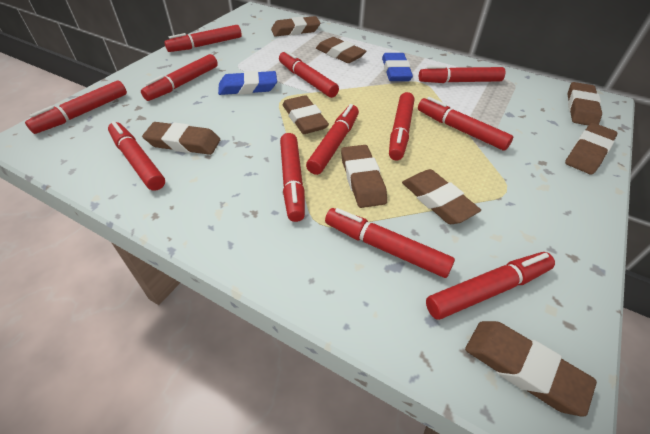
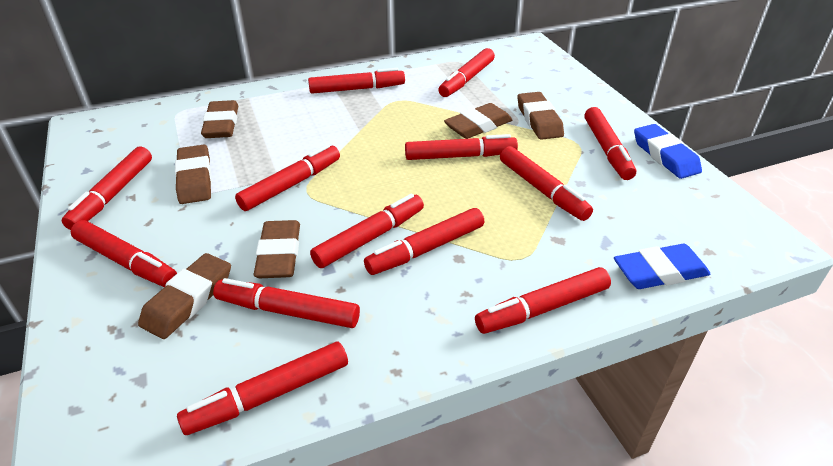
brown eraser: [142,122,220,155] [271,16,321,37] [283,95,329,134] [316,37,366,63] [341,145,387,208] [402,169,481,224] [465,321,597,416] [565,123,617,175] [568,82,602,125] = 9 -> [138,253,231,339] [175,145,212,204] [201,100,238,138] [254,220,300,278] [444,103,512,139] [517,92,564,140] = 6
red marker: [25,81,127,134] [108,121,165,191] [141,54,218,101] [164,25,242,52] [279,50,339,98] [280,133,305,222] [306,104,359,175] [325,208,455,278] [389,92,414,160] [418,97,513,151] [419,66,506,83] [426,252,555,320] = 12 -> [61,147,152,230] [71,220,177,287] [177,342,348,435] [213,278,360,328] [235,144,340,211] [308,68,405,94] [310,194,424,268] [364,208,484,275] [405,134,518,160] [438,48,495,97] [475,267,611,334] [500,146,593,221] [584,107,636,180] = 13

